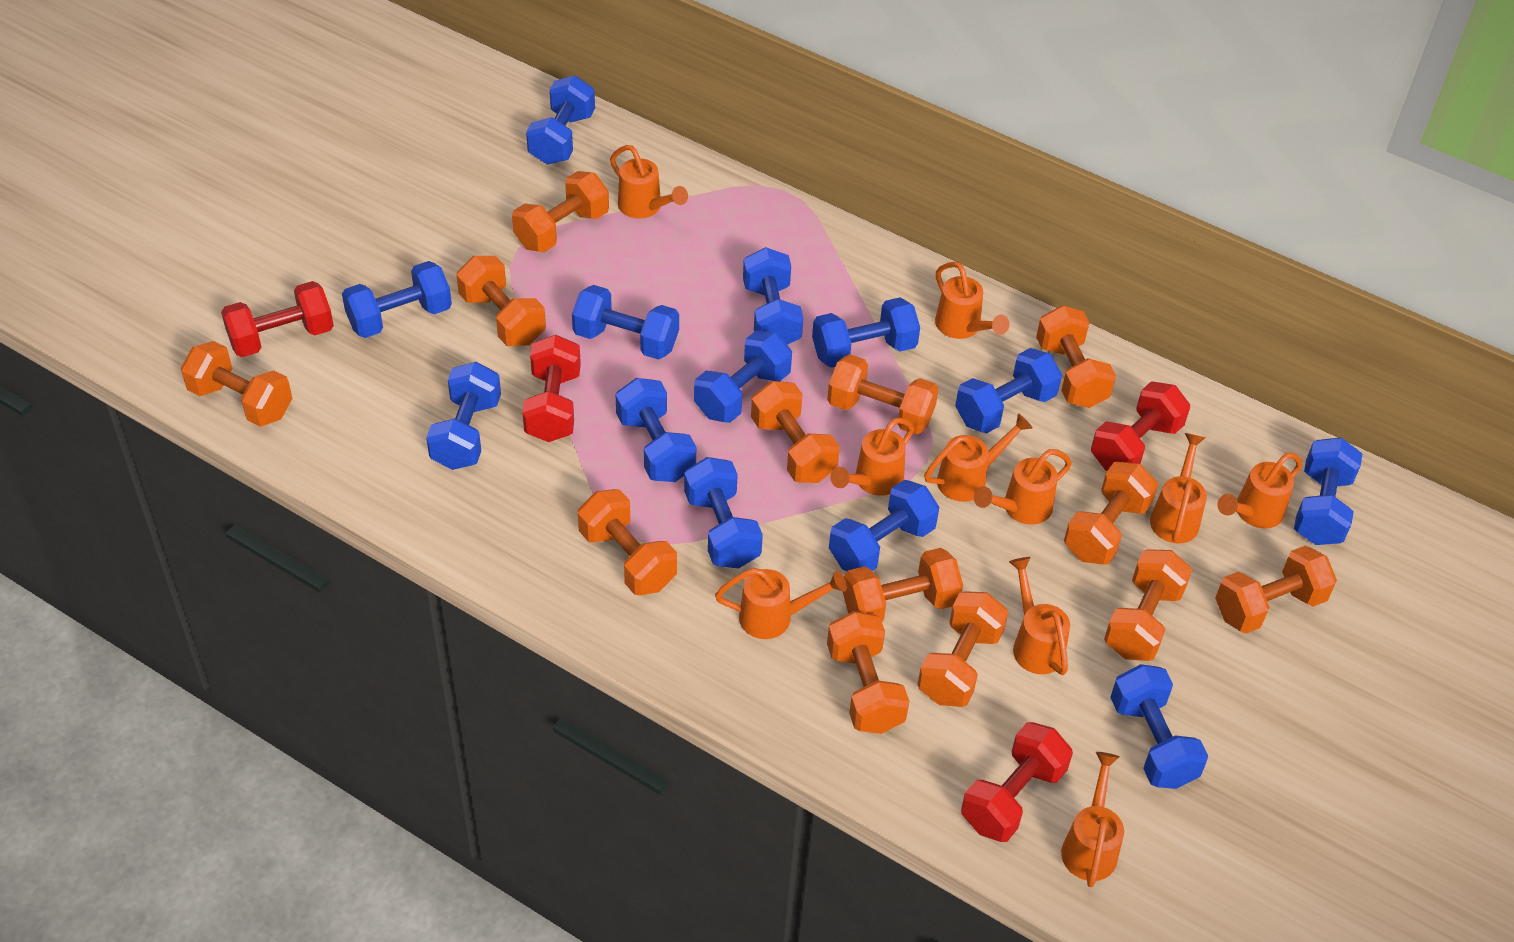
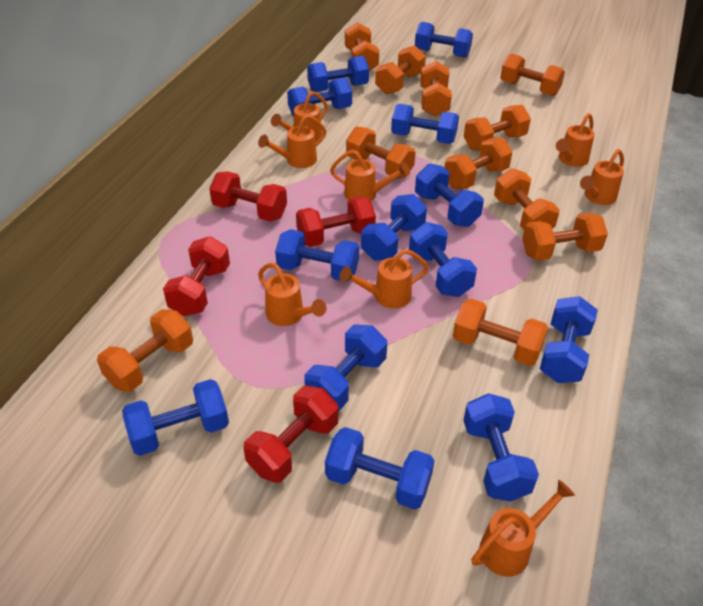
orange dumbbell: [181,341,292,427] [456,256,546,346] [512,171,609,252] [578,489,677,595] [751,381,840,483] [827,354,939,434] [827,611,909,734] [842,548,963,621] [918,591,1009,707] [1036,305,1116,408] [1064,462,1158,565] [1104,549,1192,661] [1215,546,1337,633] = 13 -> [97,309,193,392] [345,22,379,71] [346,126,416,178] [375,46,426,94] [420,61,452,116] [445,137,513,189] [453,299,548,366] [463,105,531,150] [494,168,560,230] [500,53,565,96] [522,213,608,261] = 11
orange watering can: [610,145,688,219] [715,568,847,639] [830,418,914,496] [924,413,1033,502] [935,262,1010,339] [974,449,1072,524] [1009,557,1070,675] [1061,752,1124,887] [1150,433,1207,543] [1217,452,1302,528] = 10 -> [258,115,326,168] [258,263,326,326] [271,91,328,142] [330,150,410,201] [339,249,429,308] [471,480,575,577] [556,113,595,167] [580,149,624,205] = 8

